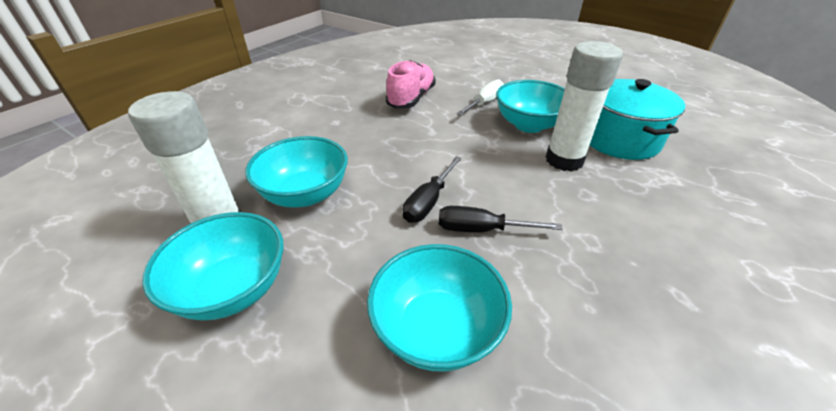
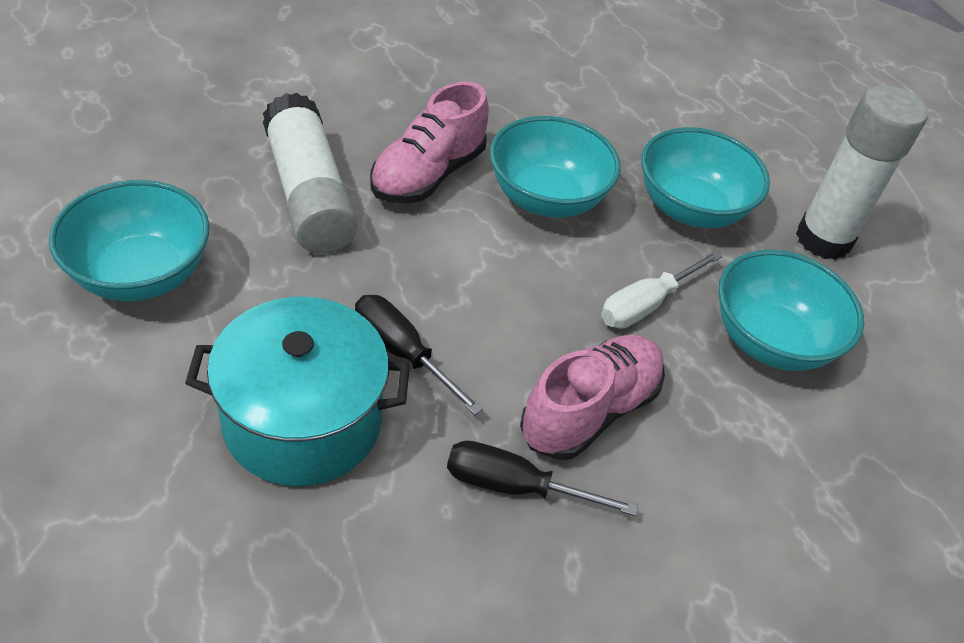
pink shoe: [386,60,436,109] = 1 -> [370,81,489,204] [520,335,665,460] = 2

